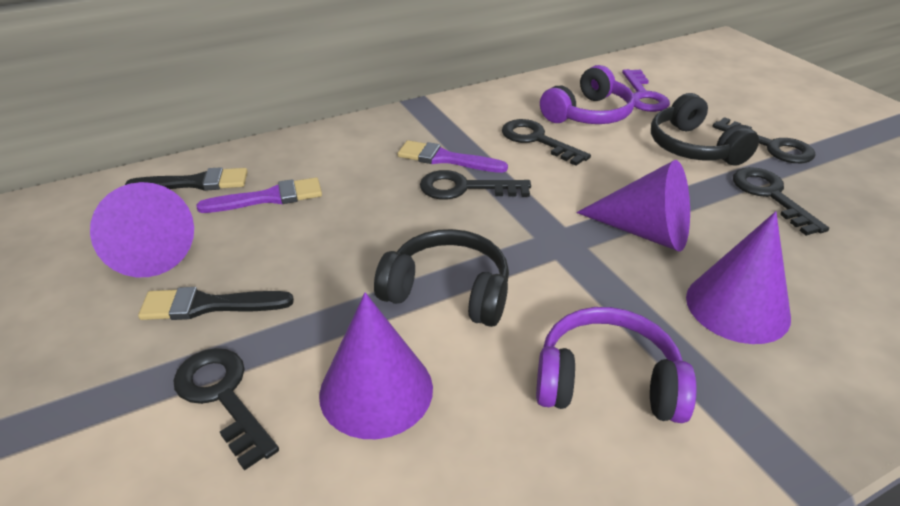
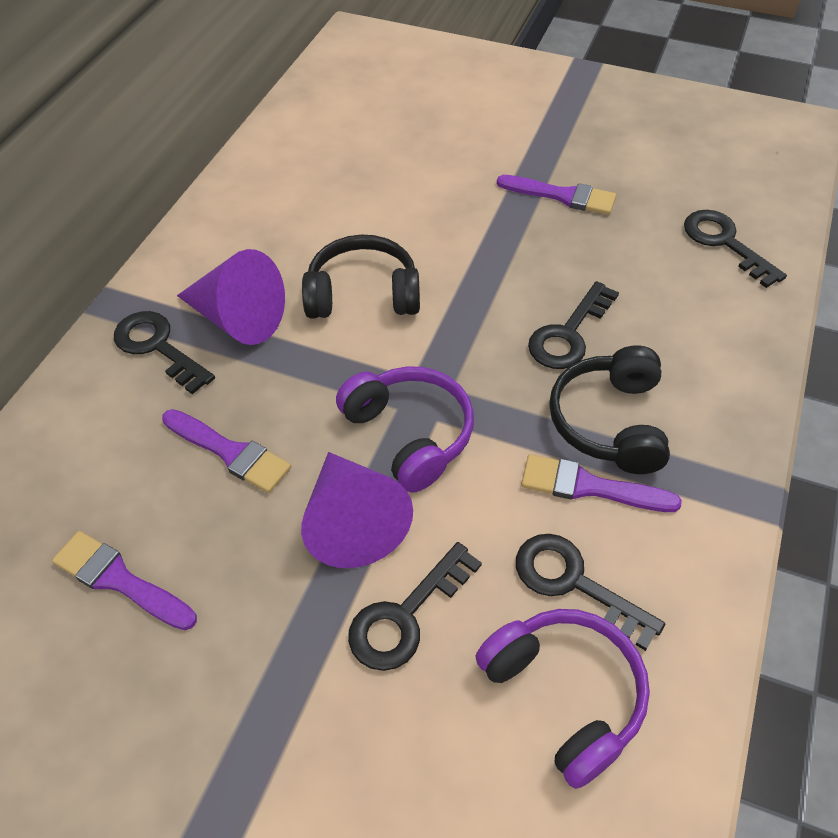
black brush: [125,167,248,191] [138,287,294,320] = 2 -> none = 0
purple brush: [196,177,322,213] [398,140,508,173] = 2 -> [52,531,197,630] [162,409,291,493] [497,175,616,215] [521,454,682,512] = 4
purple cone: [90,182,194,277] [319,292,433,439] [576,160,690,252] [686,211,791,344] = 4 -> [177,249,285,345] [301,452,413,568] = 2
purple key: [622,69,670,112] = 1 -> none = 0

